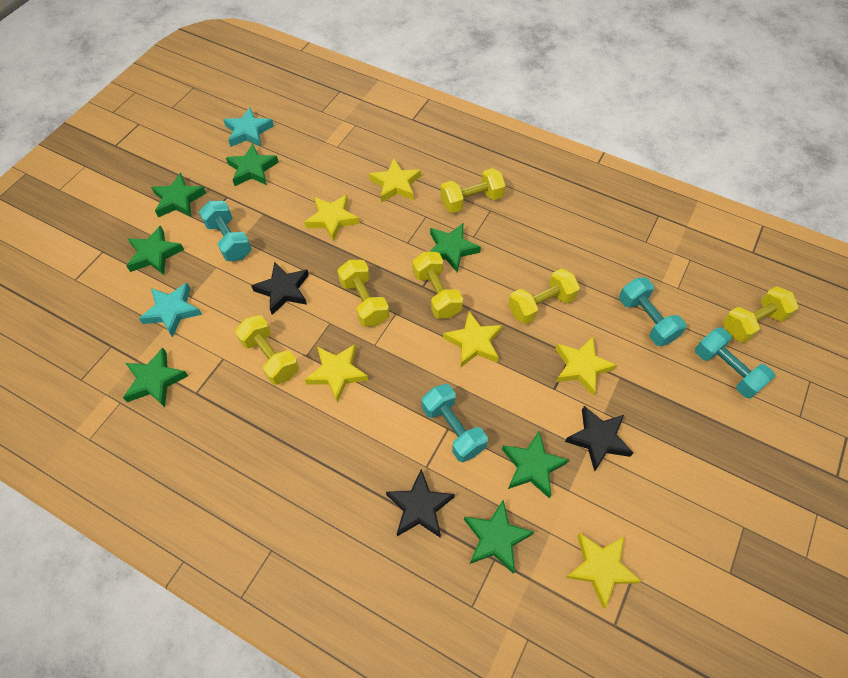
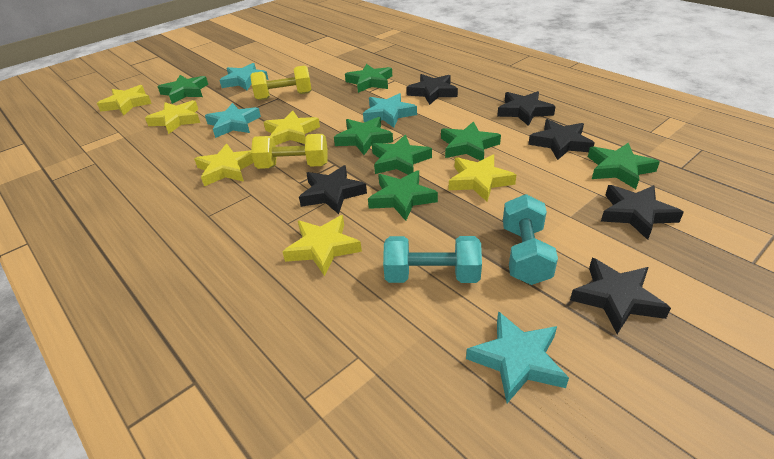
black star: [251,262,309,315] [386,469,455,537] [565,406,633,472] = 3 -> [299,165,367,214] [406,74,458,105] [497,91,556,126] [528,119,595,160] [570,258,671,334] [601,185,684,240] = 6
turquoise dumbbell: [199,201,252,261] [422,384,488,462] [619,278,686,346] [695,327,775,399] = 4 -> [383,236,482,283] [503,194,558,285] = 2
turquoise star: [139,283,202,337] [223,107,274,147] = 2 -> [205,103,261,138] [220,63,269,90] [363,93,417,128] [466,311,569,403] = 4
yellow dumbbell: [235,315,299,385] [337,260,389,327] [413,251,463,319] [440,168,506,213] [508,268,580,324] [723,286,798,343] = 6 -> [250,66,311,100] [251,134,328,169] = 2

